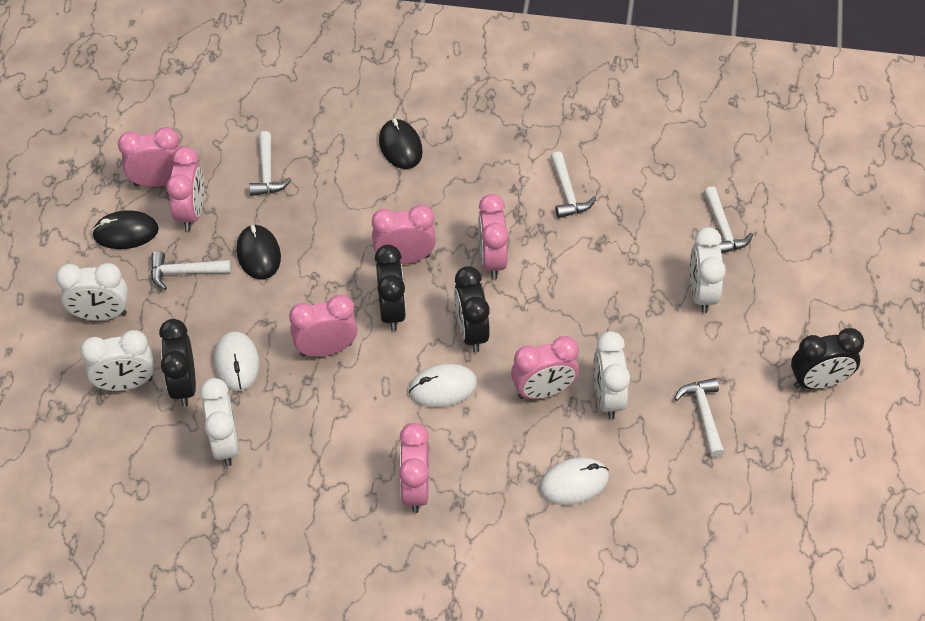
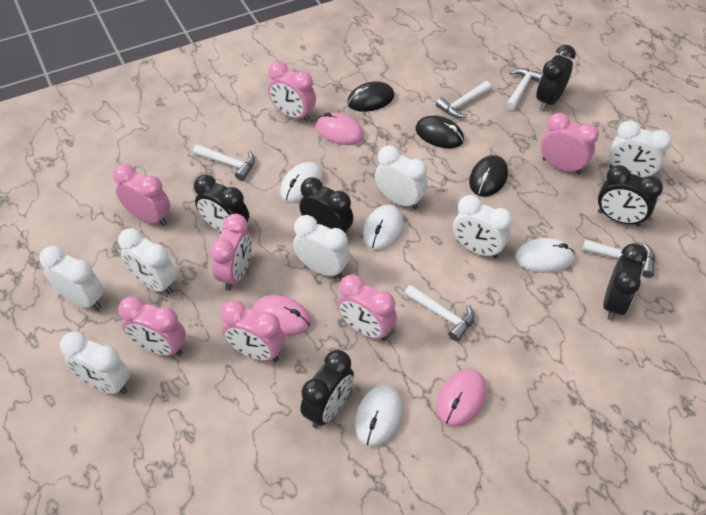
black clock: [159,319,196,406] [375,245,406,331] [454,266,490,353] [791,328,864,389] = 4 -> [194,175,249,233] [299,177,353,233] [300,350,354,428] [536,45,576,111] [598,165,663,227] [603,243,647,321] = 6
pink mouse: none = 0 -> [253,295,311,336] [316,112,364,145] [437,369,486,427] = 3
white clock: [56,263,128,321] [80,330,154,391] [200,378,239,466] [594,331,630,419] [690,227,726,313] = 5 -> [39,246,104,310] [60,331,130,394] [118,228,177,294] [293,215,350,278] [375,146,428,210] [453,195,512,259] [609,120,672,178] = 7
white mouse: [214,331,260,391] [409,364,477,407] [539,457,609,505] = 3 -> [280,162,323,203] [355,385,402,447] [363,205,404,250] [516,238,575,273] = 4

